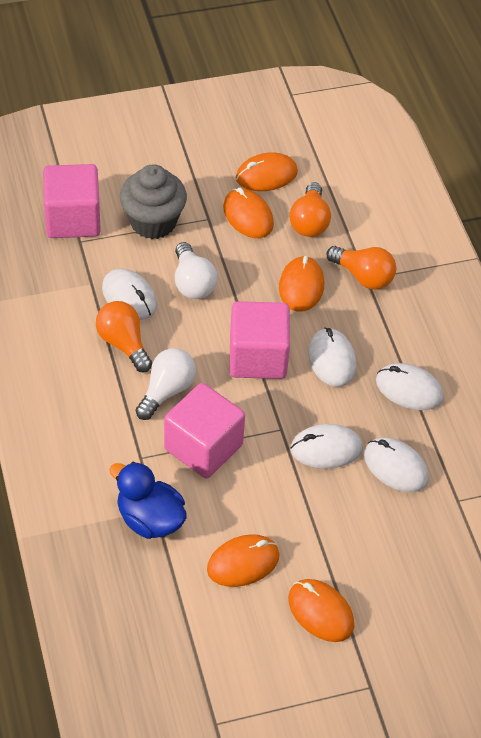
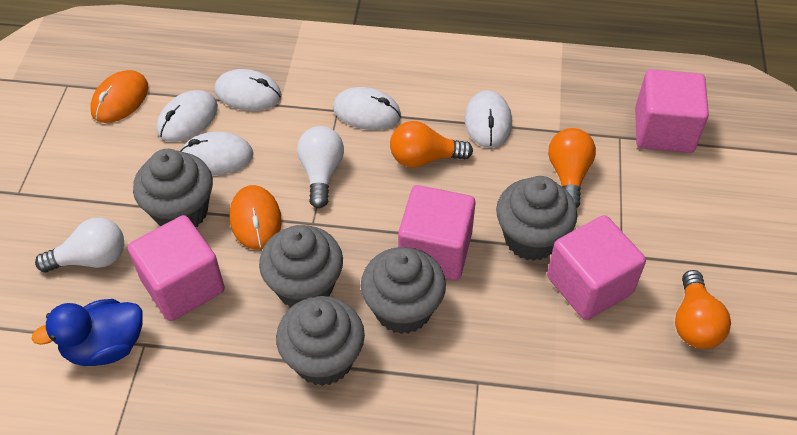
grey cupcake: [120,164,187,239] = 1 -> [133,149,213,227] [259,225,343,308] [276,296,365,386] [361,247,446,334] [496,176,577,261] = 5
orange mouse: [207,534,279,587] [223,188,274,238] [236,152,298,191] [279,256,324,312] [288,579,354,642] = 5 -> [90,70,149,123] [229,185,282,250] = 2
pink cube: [43,164,101,238] [164,383,245,478] [230,301,290,379] = 3 -> [128,215,225,321] [398,185,475,280] [547,215,646,320] [635,69,709,153] = 4

